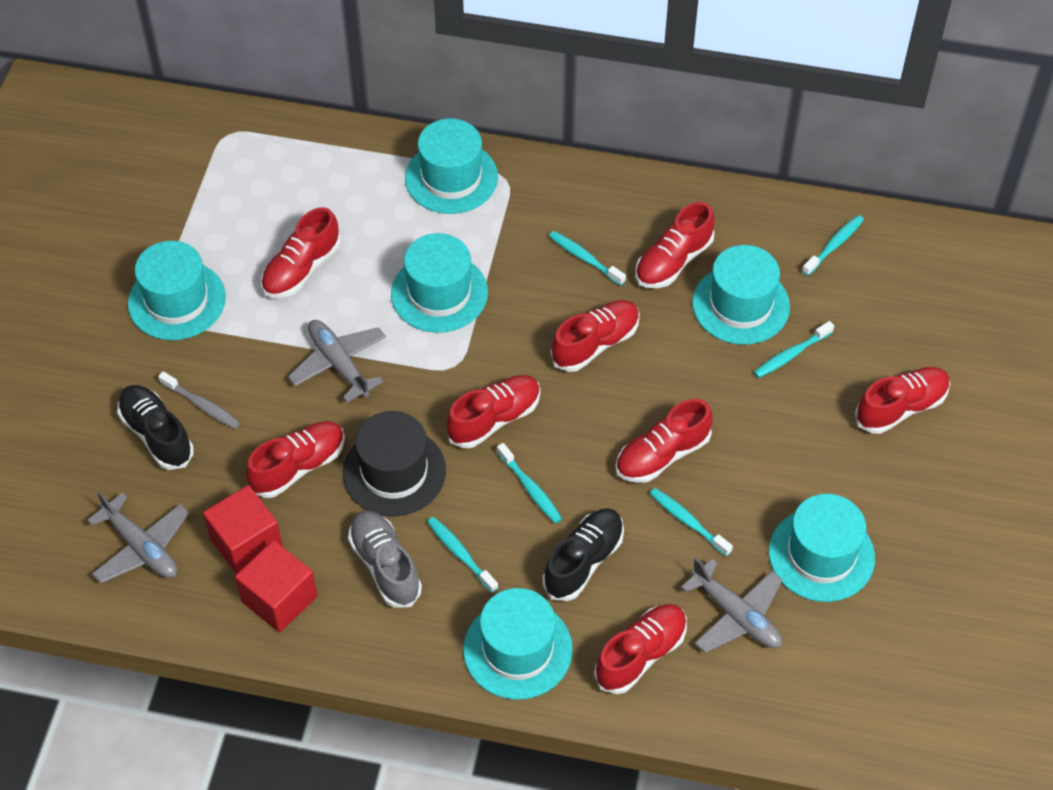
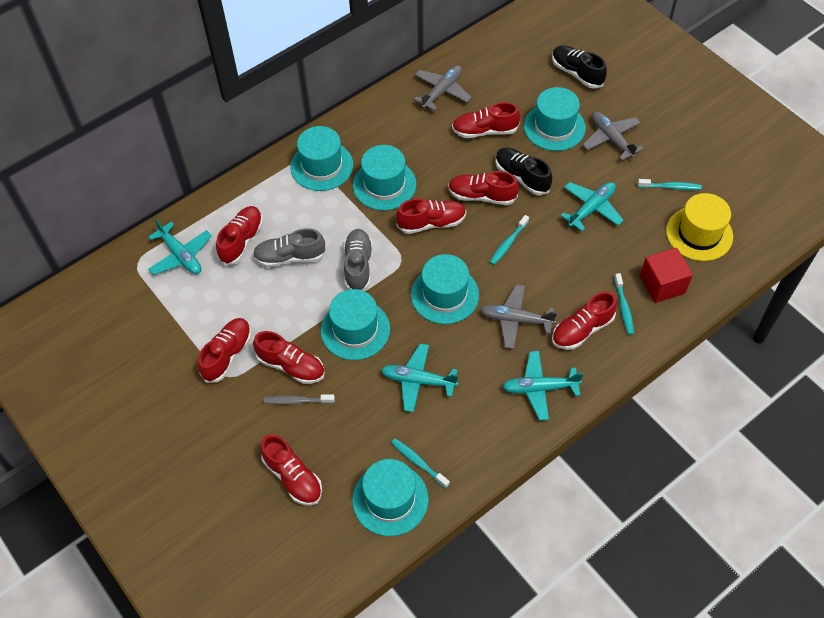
black hat: [343,411,446,516] = 1 -> none = 0
grey shoe: [348,510,422,608] = 1 -> [253,228,326,267] [344,229,373,291] = 2
red cube: [203,485,283,574] [235,540,317,633] = 2 -> [640,248,693,303] = 1
turquoise plane: none = 0 -> [148,218,212,275] [381,343,458,412] [502,351,583,421] [560,182,624,231] = 4
turquoise toothbrush: [427,517,498,593] [497,443,562,524] [549,231,626,285] [650,488,733,556] [754,321,834,378] [802,215,864,276] = 6 -> [391,438,450,488] [490,215,529,265] [614,273,634,335] [638,179,702,190] = 4
yellow hat: none = 0 -> [666,193,733,261] = 1

